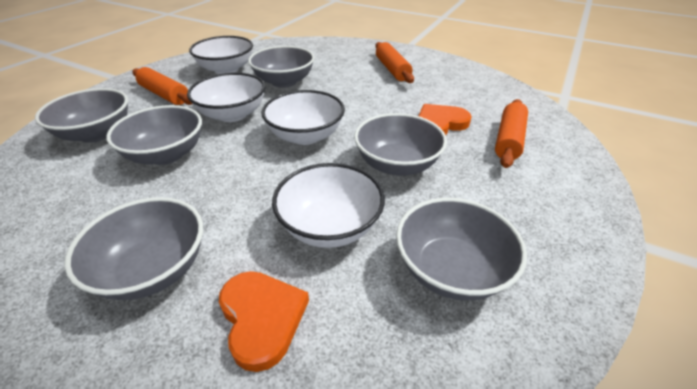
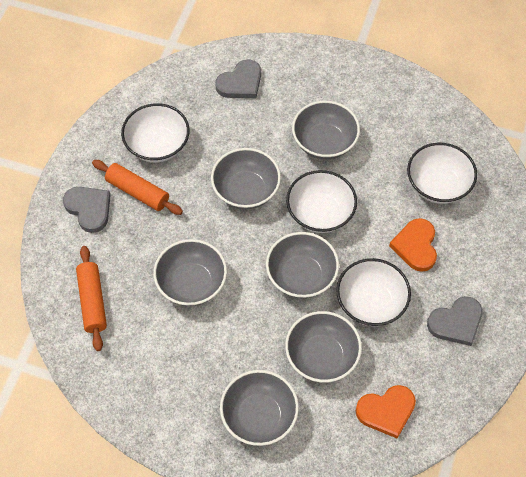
grey heart: none = 0 -> [63,187,111,233] [215,59,261,98] [427,296,483,346] = 3
orange rolling pin: [132,67,192,105] [375,42,414,83] [495,99,528,168] = 3 -> [76,246,107,351] [92,160,183,215] = 2

